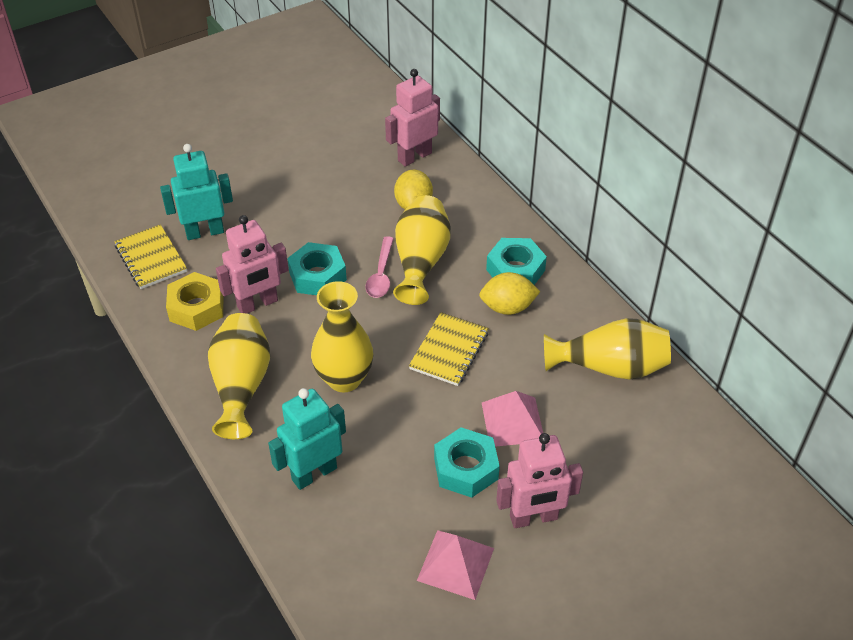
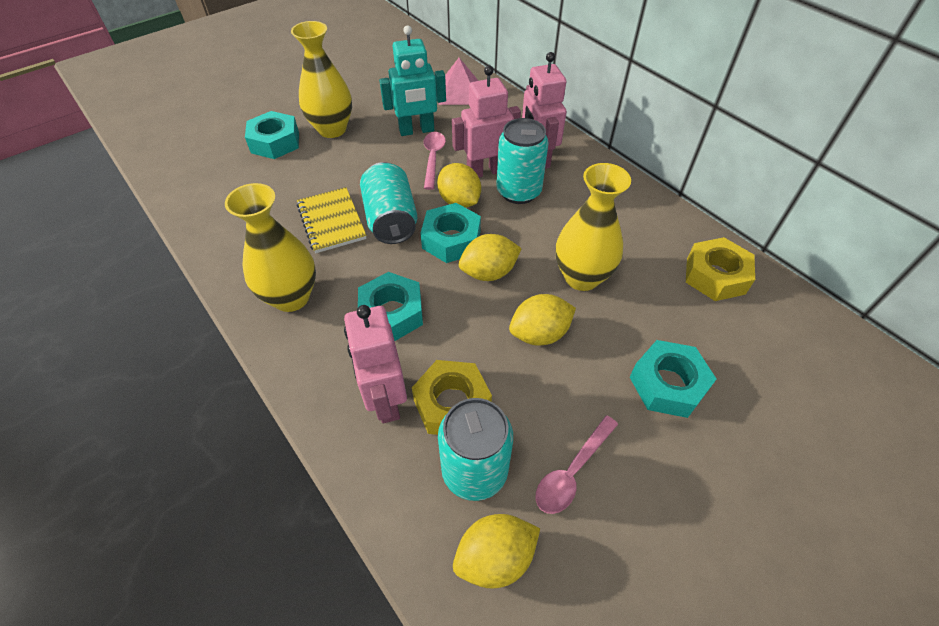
pink pyramid: [417,530,494,600] [482,391,543,447] = 2 -> [439,58,479,105] = 1
pink spoon: [365,236,394,298] = 1 -> [424,132,446,190] [536,416,618,514] = 2
turquoise can: none = 0 -> [360,162,417,244] [438,398,513,501] [496,118,549,204] = 3
turquoise nut: [287,242,347,295] [434,427,500,498] [486,238,547,285] = 3 -> [245,111,299,159] [358,272,423,341] [421,203,481,263] [630,340,716,418] = 4
turquoise robot: [160,144,233,240] [268,388,346,490] = 2 -> [379,25,446,136] = 1
yellow lemon: [394,170,433,209] [479,272,540,315] = 2 -> [437,163,481,208] [453,514,540,588] [459,234,522,281] [509,294,576,346] = 4
yellow notebook: [114,224,187,289] [409,312,489,386] = 2 -> [297,187,367,253] = 1
yellow nut: [166,272,223,331] = 1 -> [412,360,492,435] [686,237,755,301] = 2
yellow vase: [208,313,270,439] [311,281,373,392] [393,195,451,305] [544,318,671,380] = 4 -> [225,183,316,312] [291,21,352,138] [556,163,631,291] = 3

